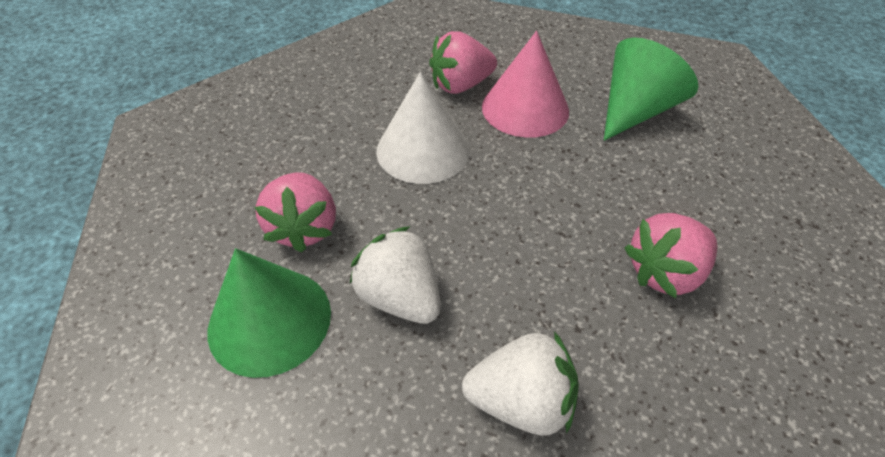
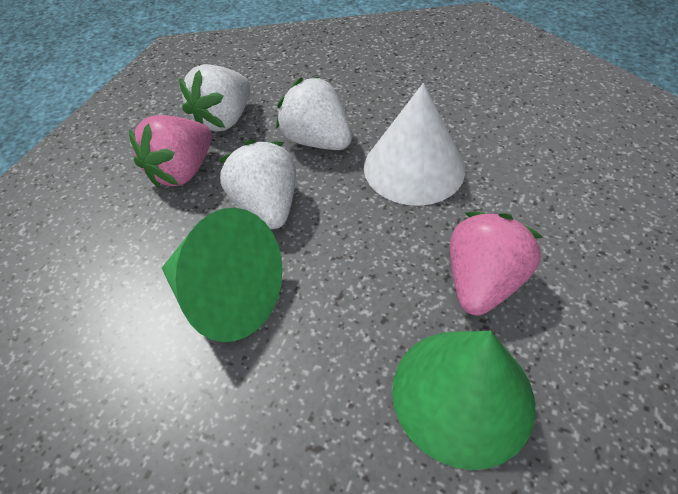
pink cone: [482,31,569,138] = 1 -> none = 0
pink strawberry: [255,172,336,253] [429,31,497,94] [625,213,717,298] = 3 -> [129,115,212,188] [450,212,543,316] = 2
white strawberry: [350,226,441,324] [462,331,579,436] = 2 -> [179,64,251,131] [219,140,296,229] [276,77,352,150] = 3

